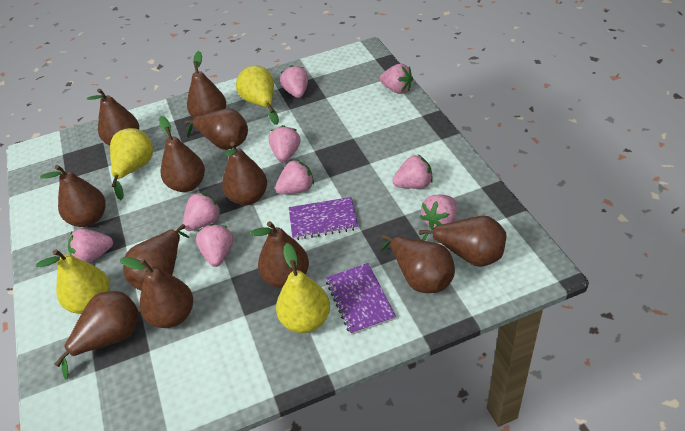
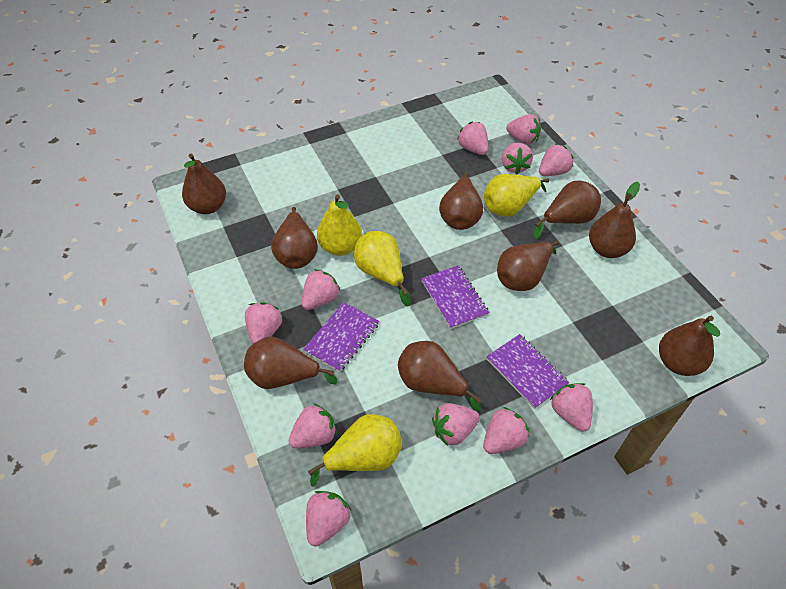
brown pear: [40,165,106,227] [54,291,138,380] [87,89,139,146] [120,257,193,328] [123,224,190,290] [159,116,205,192] [184,109,248,150] [187,51,226,118] [222,142,267,205] [250,221,309,288] [380,234,455,293] [419,216,507,267] = 12 -> [182,154,226,214] [244,337,337,389] [271,207,318,269] [398,341,481,412] [439,173,483,230] [497,240,559,291] [533,181,601,240] [589,182,640,258] [659,316,720,376] = 9
pink strawberry: [68,228,113,263] [183,192,222,231] [196,224,233,267] [269,125,300,163] [275,159,314,194] [280,65,308,98] [380,64,413,94] [392,155,433,189] [420,194,457,230] = 9 -> [245,302,282,344] [289,403,337,449] [301,269,341,310] [306,491,352,546] [432,403,480,446] [457,122,488,155] [483,407,529,454] [502,143,533,174] [506,114,541,145] [539,144,573,176] [550,383,593,432] = 11
purple notebook: [289,197,358,240] [326,263,396,335] = 2 -> [303,302,379,372] [421,265,489,329] [486,334,569,409] = 3

